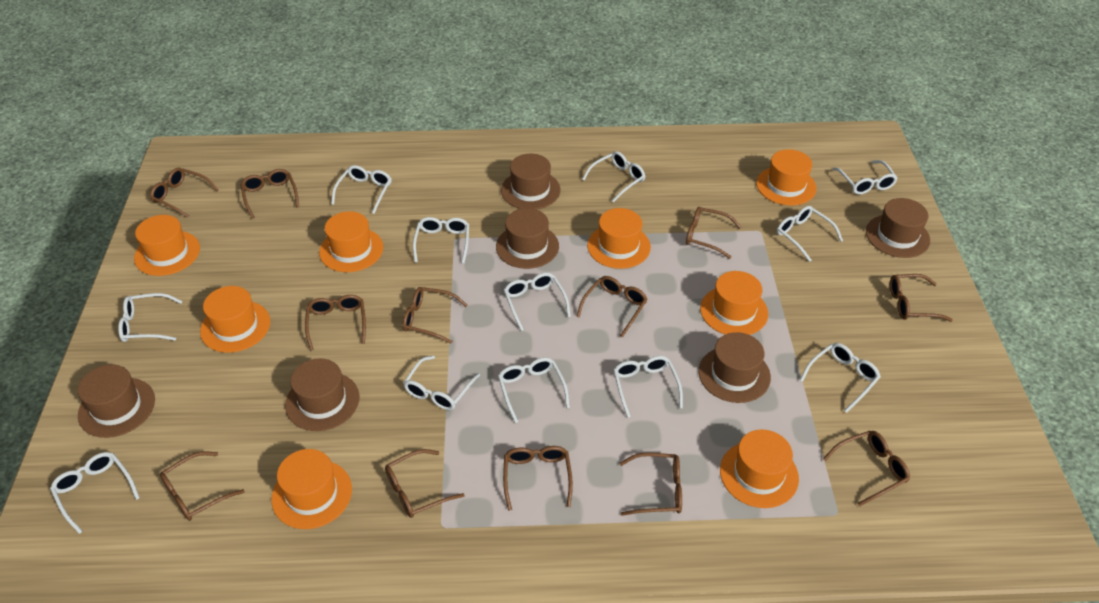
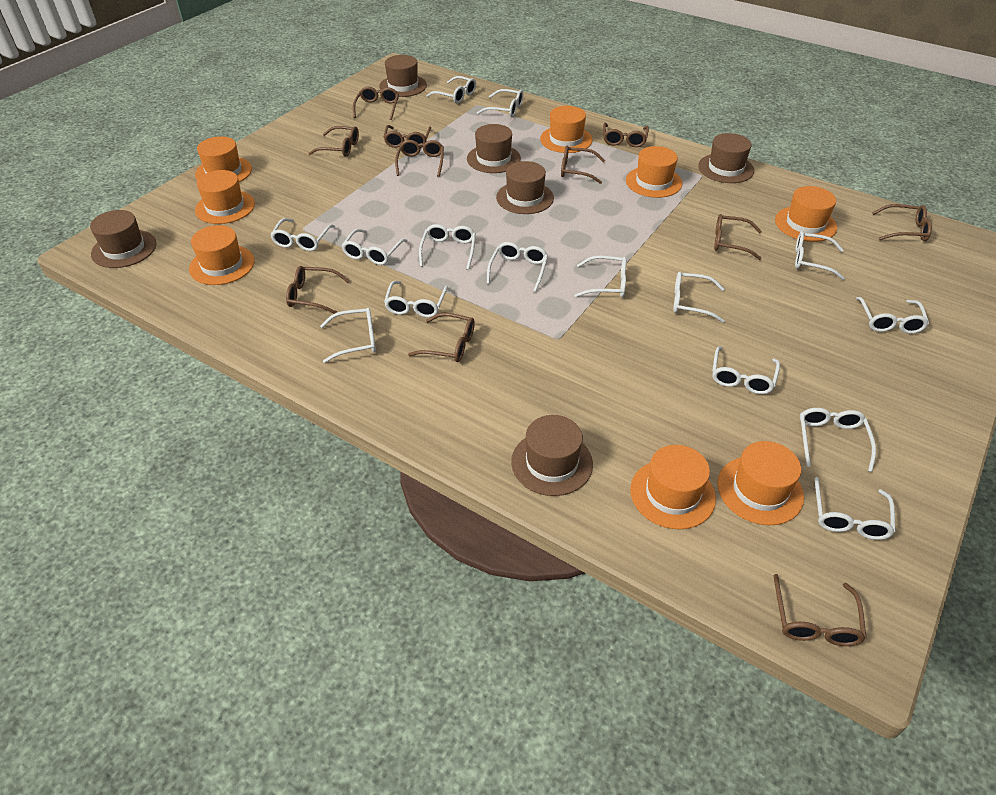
brown glasses: [150,168,218,218] [160,451,245,521] [240,169,299,219] [305,295,366,350] [385,449,465,518] [403,287,468,344] [503,446,573,511] [576,276,648,338] [620,453,682,516] [686,207,741,259] [823,431,910,506] [890,274,953,322] = 12 -> [286,266,350,314] [308,126,359,157] [353,86,399,120] [384,125,431,148] [395,140,444,177] [408,313,475,362] [561,146,605,184] [603,123,649,147] [714,214,762,260] [774,574,867,646] [872,204,932,241] = 11
white glasses: [50,452,139,534] [118,293,182,342] [331,165,391,213] [403,355,480,410] [413,217,469,264] [498,358,570,423] [504,273,571,331] [582,151,645,202] [613,356,683,418] [777,206,843,262] [800,343,881,413] [833,160,898,195] = 12 -> [270,218,335,251] [320,308,376,363] [341,229,407,265] [384,281,448,318] [419,224,476,270] [426,76,476,103] [477,89,523,117] [487,242,548,292] [574,256,626,297] [673,272,725,323] [712,346,780,394] [795,231,845,280] [800,408,876,472] [815,477,896,540] [856,297,929,334] = 15

